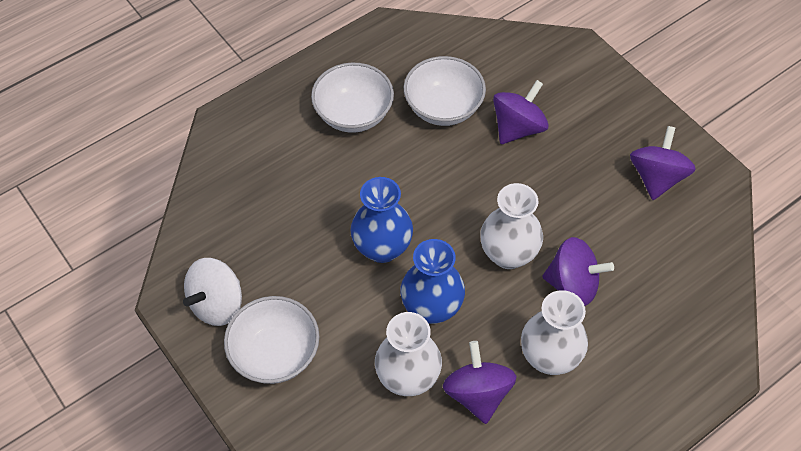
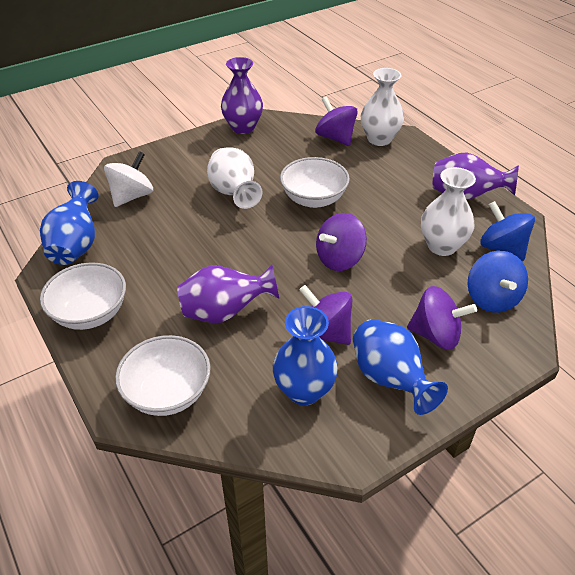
blue spinning top: none = 0 -> [468,251,528,313] [480,201,535,261] = 2
blue vase: [351,177,413,263] [400,239,465,324] = 2 -> [40,181,99,265] [273,306,338,405] [353,319,448,415] = 3
purple vase: none = 0 -> [177,264,279,323] [221,57,263,134] [433,152,519,200] = 3

